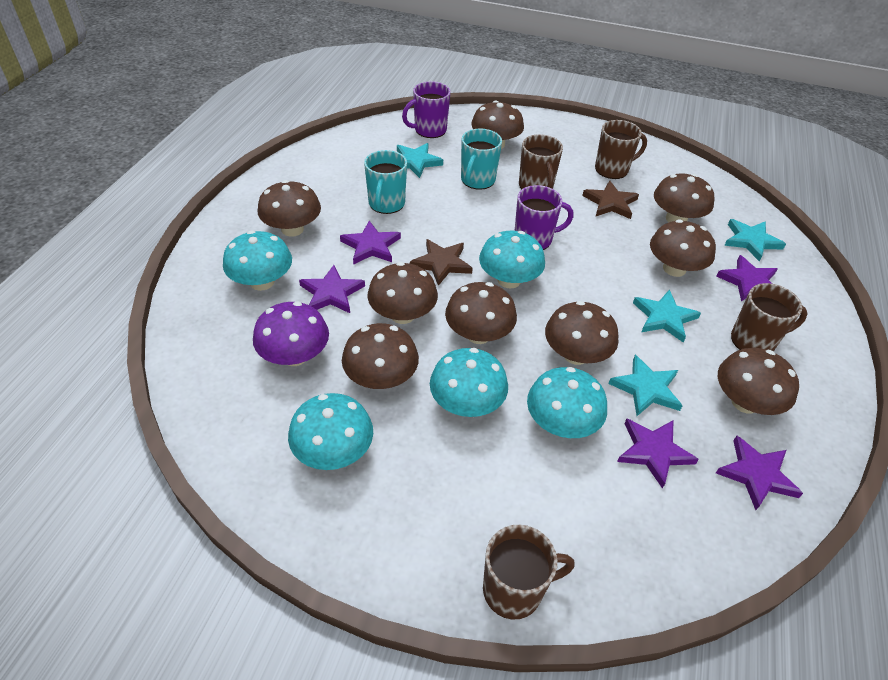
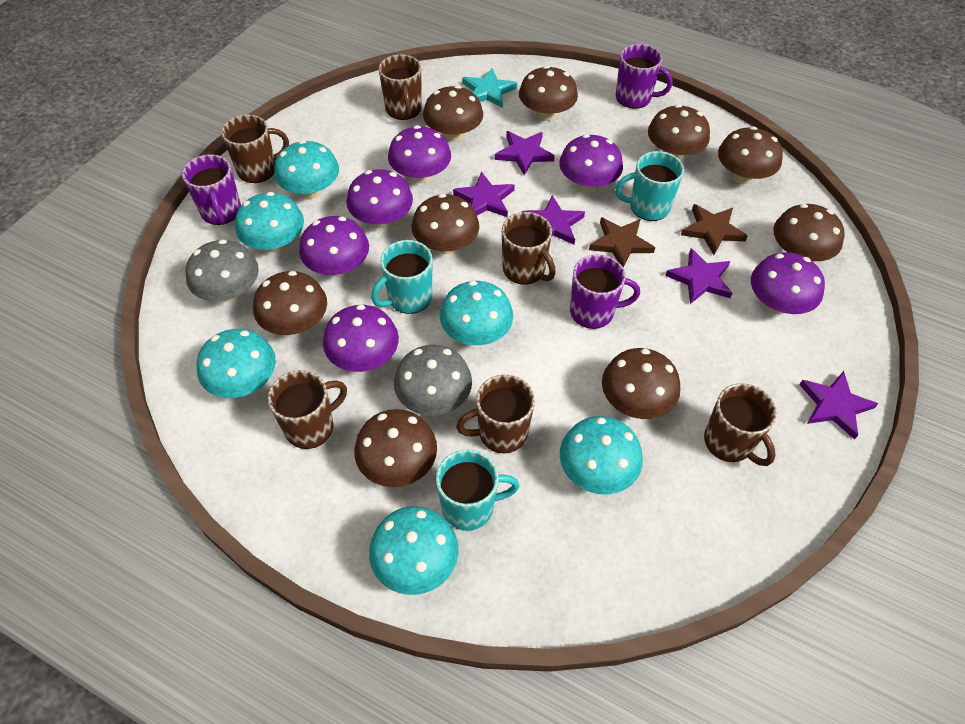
brown mug: [483,525,575,620] [519,134,563,190] [595,120,647,179] [731,283,808,351] = 4 -> [221,115,289,183] [268,370,347,449] [379,54,422,120] [456,375,535,453] [502,212,556,285] [704,383,777,466] = 6
grey mushroom: none = 0 -> [185,239,259,302] [394,345,472,416] = 2
purple mug: [402,81,451,138] [515,185,573,250] = 2 -> [182,154,241,225] [570,254,640,329] [616,44,672,109] = 3
purple mushroom: [253,302,329,366] = 1 -> [299,216,369,277] [323,305,399,372] [347,169,413,228] [388,125,451,184] [559,134,623,192] [751,252,825,314] = 6
turquoise mug: [364,150,407,214] [461,129,502,190] = 2 -> [371,240,432,314] [436,450,519,531] [615,151,684,221] = 3
turquoise mushroom: [223,231,292,291] [288,393,373,470] [430,348,508,417] [479,231,545,289] [527,367,607,438] = 5 -> [197,329,276,398] [235,192,304,252] [274,140,339,199] [369,506,459,595] [440,281,513,345] [560,416,643,495] = 6
turquoise star: [397,143,443,178] [608,355,683,416] [633,290,701,342] [724,219,786,261] = 4 -> [462,68,517,108] = 1

